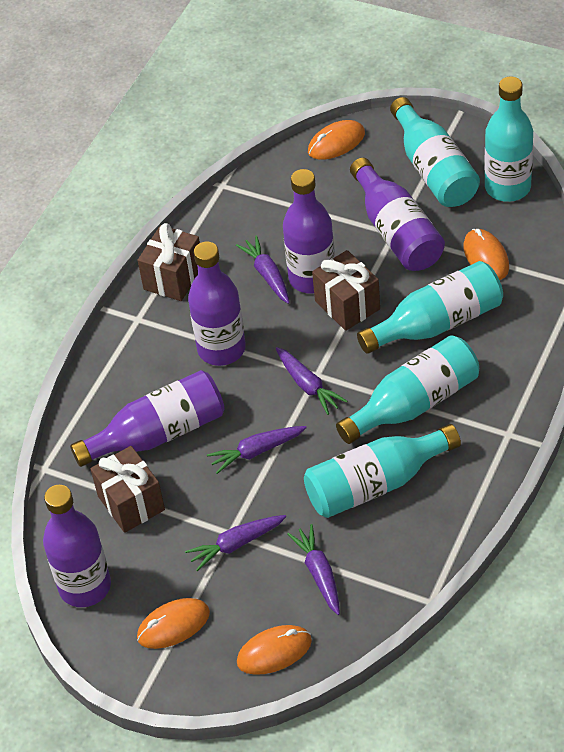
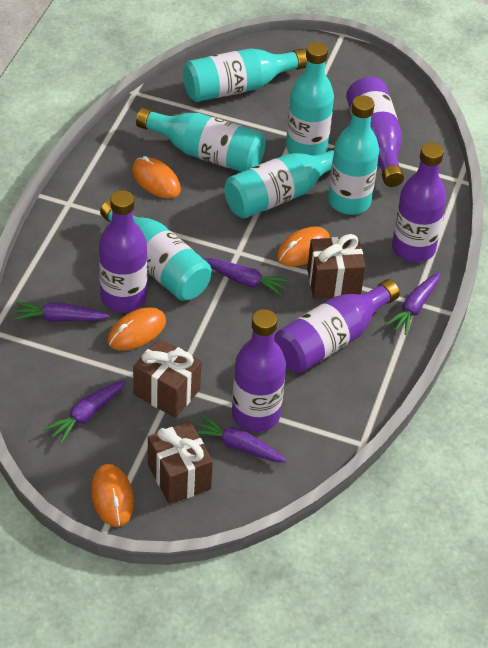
turquoise bottle: [304,424,461,518] [336,335,479,444] [357,261,503,354] [390,97,480,207] [484,76,533,202] = 5 -> [100,199,211,301] [136,107,266,172] [183,48,307,102] [224,148,334,219] [286,42,334,155] [328,95,379,214] = 6

